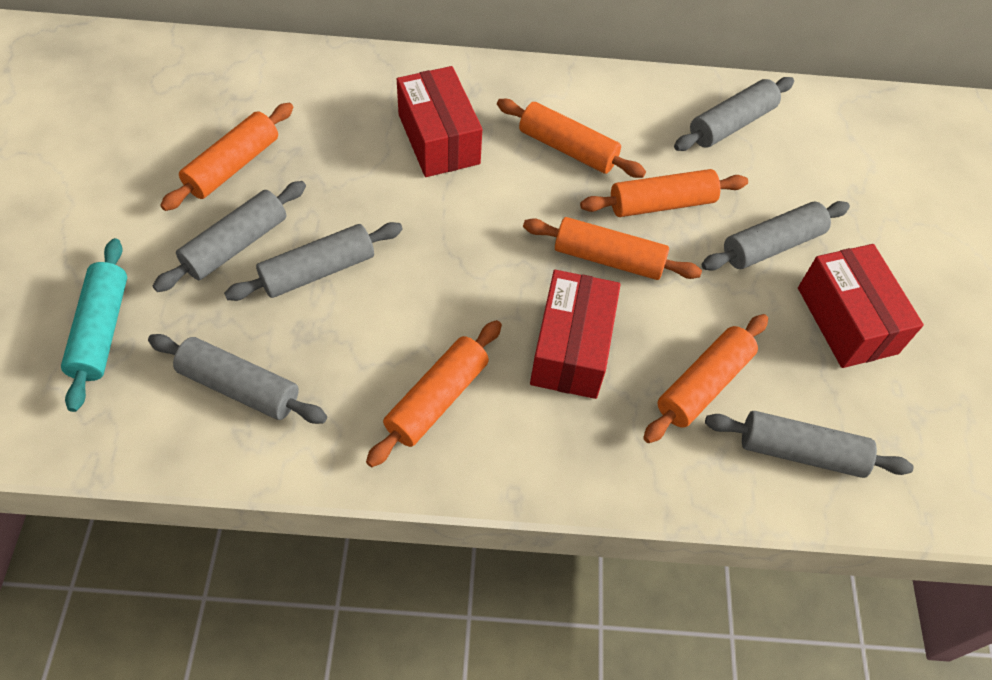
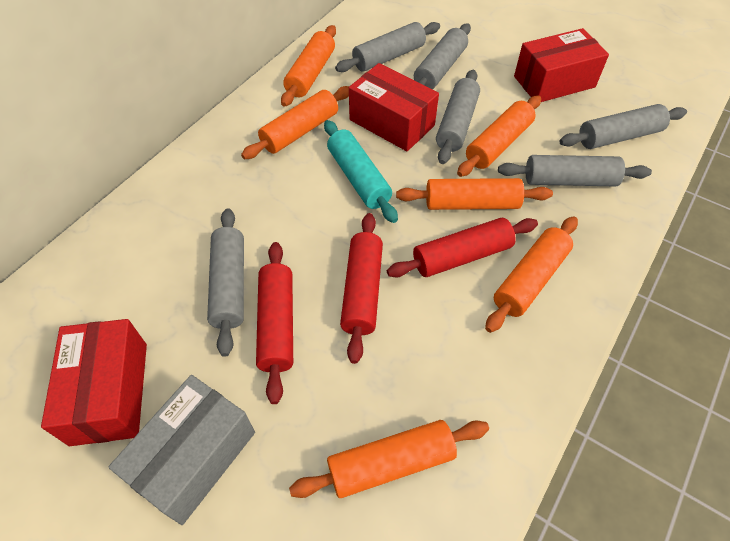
grey box: none = 0 -> [108,375,255,525] = 1
red rolling pin: none = 0 -> [256,242,293,404] [340,213,383,364] [387,218,538,277] = 3

